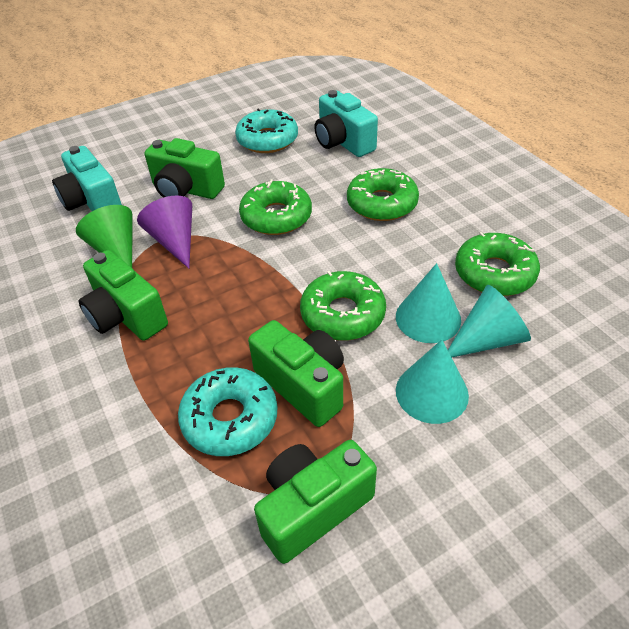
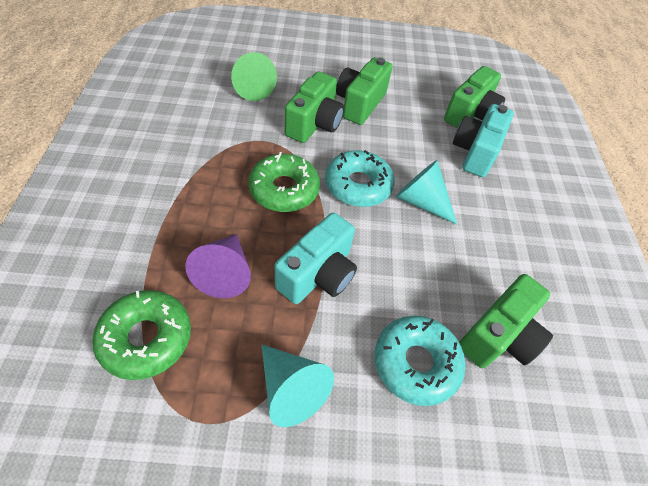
green donut: [239,179,312,235] [300,271,386,341] [347,168,419,221] [455,232,540,296] = 4 -> [92,290,191,380] [248,152,320,212] = 2
turquoise cone: [396,263,461,343] [396,340,469,424] [448,285,531,357] = 3 -> [262,345,334,427] [396,160,457,224] = 2

